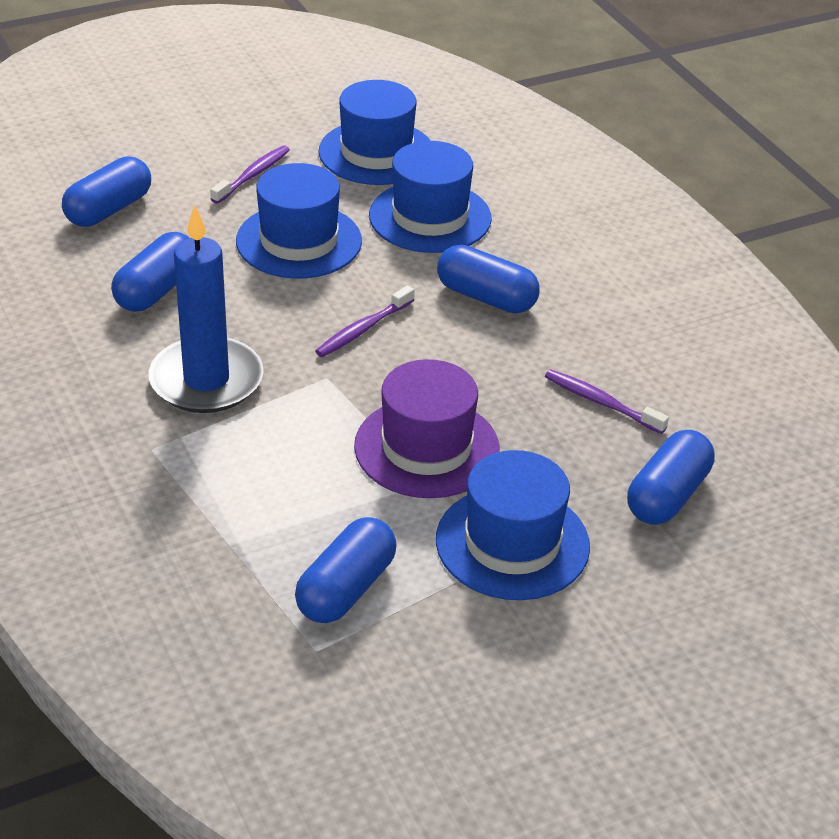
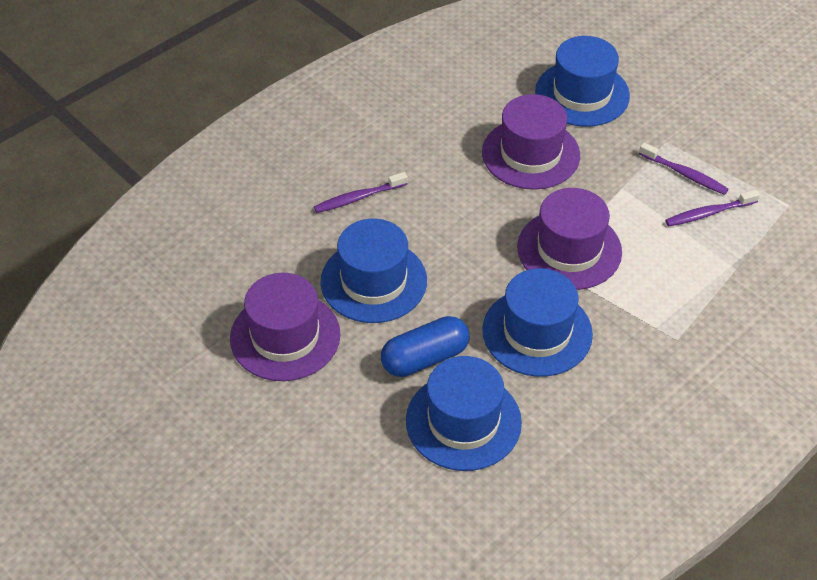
blue candle: [149,205,263,413] = 1 -> none = 0
blue capsule: [62,156,151,227] [111,232,189,312] [295,517,397,623] [437,245,540,313] [627,430,714,525] = 5 -> [381,316,470,377] = 1
purple hat: [354,359,500,498] = 1 -> [230,273,340,381] [482,94,580,190] [517,188,622,290] = 3

